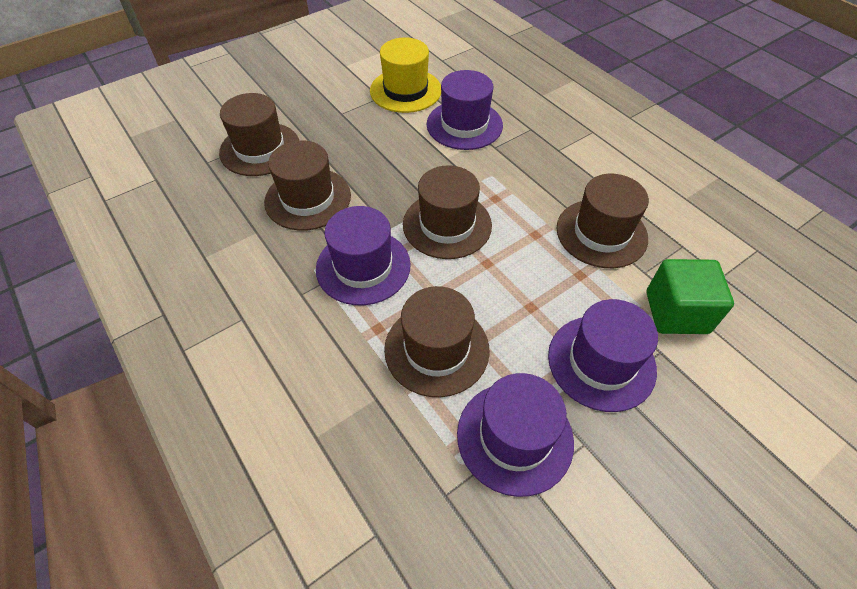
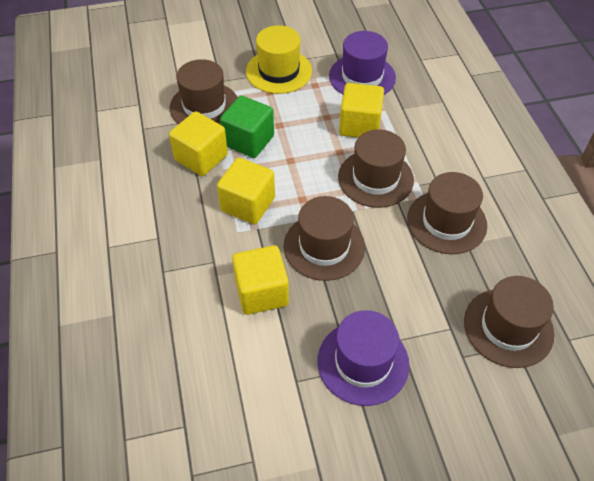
purple hat: [316,206,411,306] [427,70,503,150] [457,373,574,497] [548,299,658,412] = 4 -> [317,310,410,406] [329,31,396,95] = 2
yellow cube: none = 0 -> [169,111,228,176] [217,158,275,224] [232,245,289,315] [339,83,384,138] = 4

